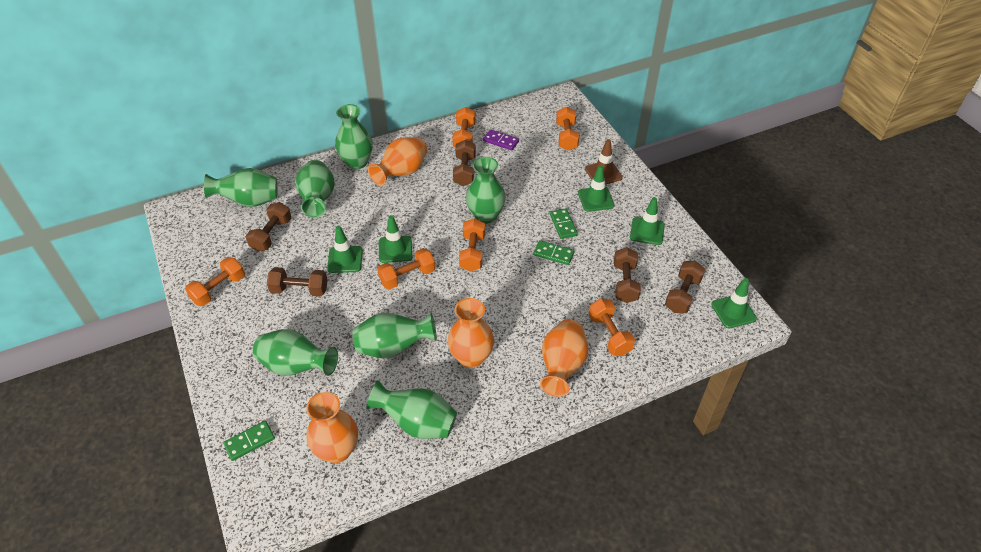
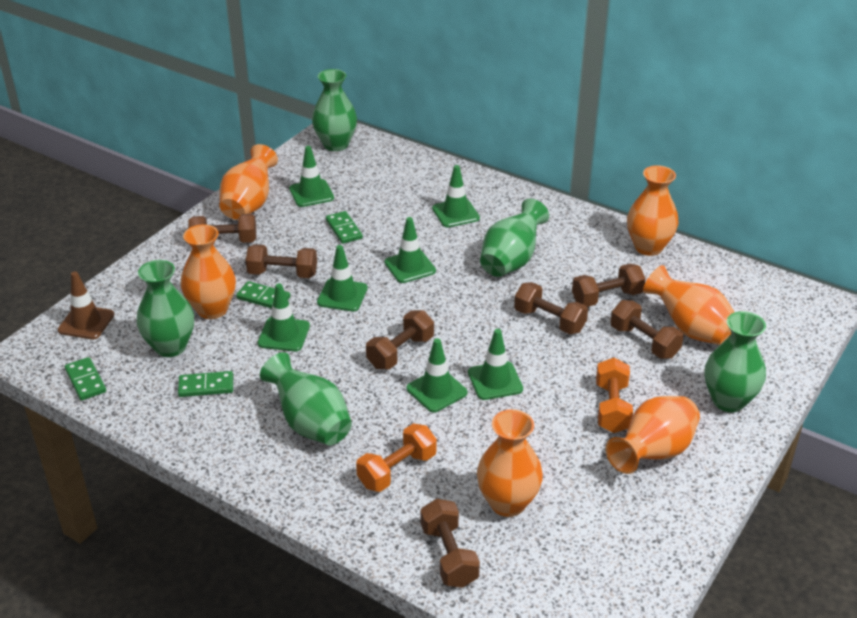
brown dumbbell: [246,202,291,252] [267,267,327,297] [453,140,476,186] [614,247,641,303] [665,261,705,313] = 5 -> [188,214,256,243] [246,244,317,278] [366,310,434,369] [421,499,480,588] [514,282,588,334] [572,264,646,307] [610,300,684,359] = 7
green domino: [223,421,275,461] [533,240,574,265] [550,208,578,239] = 3 -> [65,357,106,401] [178,371,233,397] [236,281,290,308] [326,211,363,244] = 4
green traffic cone: [327,226,363,273] [379,215,412,263] [578,165,614,212] [630,197,665,245] [711,278,757,328] = 5 -> [258,283,310,351] [289,146,334,207] [317,245,368,311] [384,217,436,283] [406,338,467,412] [432,165,480,227] [468,329,523,400] = 7
green vase: [204,168,277,207] [253,329,338,376] [295,160,335,217] [335,104,373,169] [353,313,437,358] [367,380,457,439] [466,157,506,224] = 7 -> [137,260,194,357] [260,352,352,446] [312,69,357,151] [480,199,549,277] [705,311,766,412] = 5
orange dumbbell: [185,257,245,306] [377,248,435,290] [452,107,476,147] [459,218,485,272] [556,107,579,151] [589,299,635,356] = 6 -> [356,423,437,492] [596,358,633,433] = 2
orange vase: [306,392,358,463] [368,137,427,185] [448,298,494,368] [540,319,588,397] = 4 -> [181,224,236,319] [220,144,278,220] [477,409,543,517] [606,396,700,474] [627,165,679,256] [643,265,735,345] = 6
purple domino: [483,129,519,150] = 1 -> none = 0

